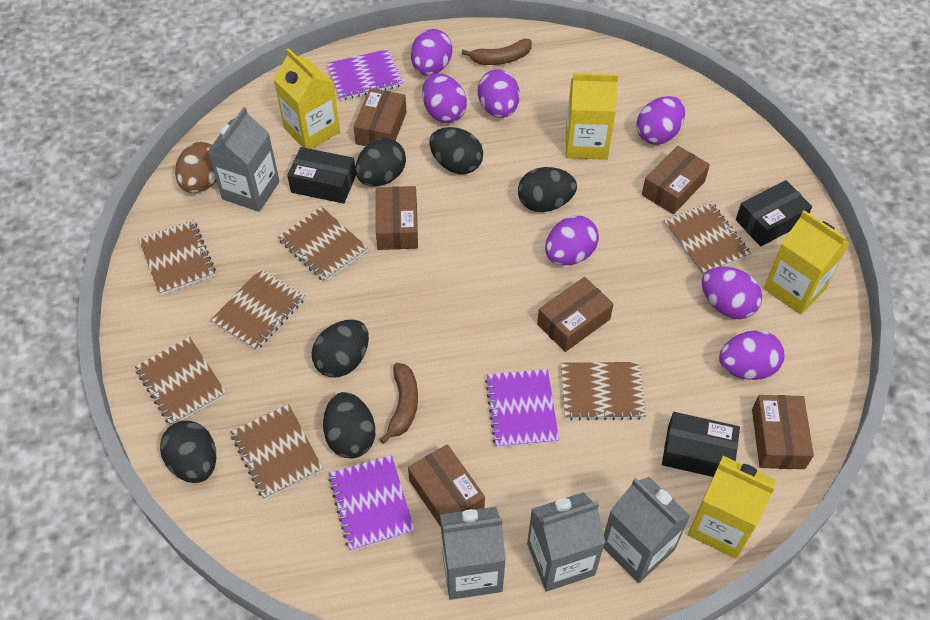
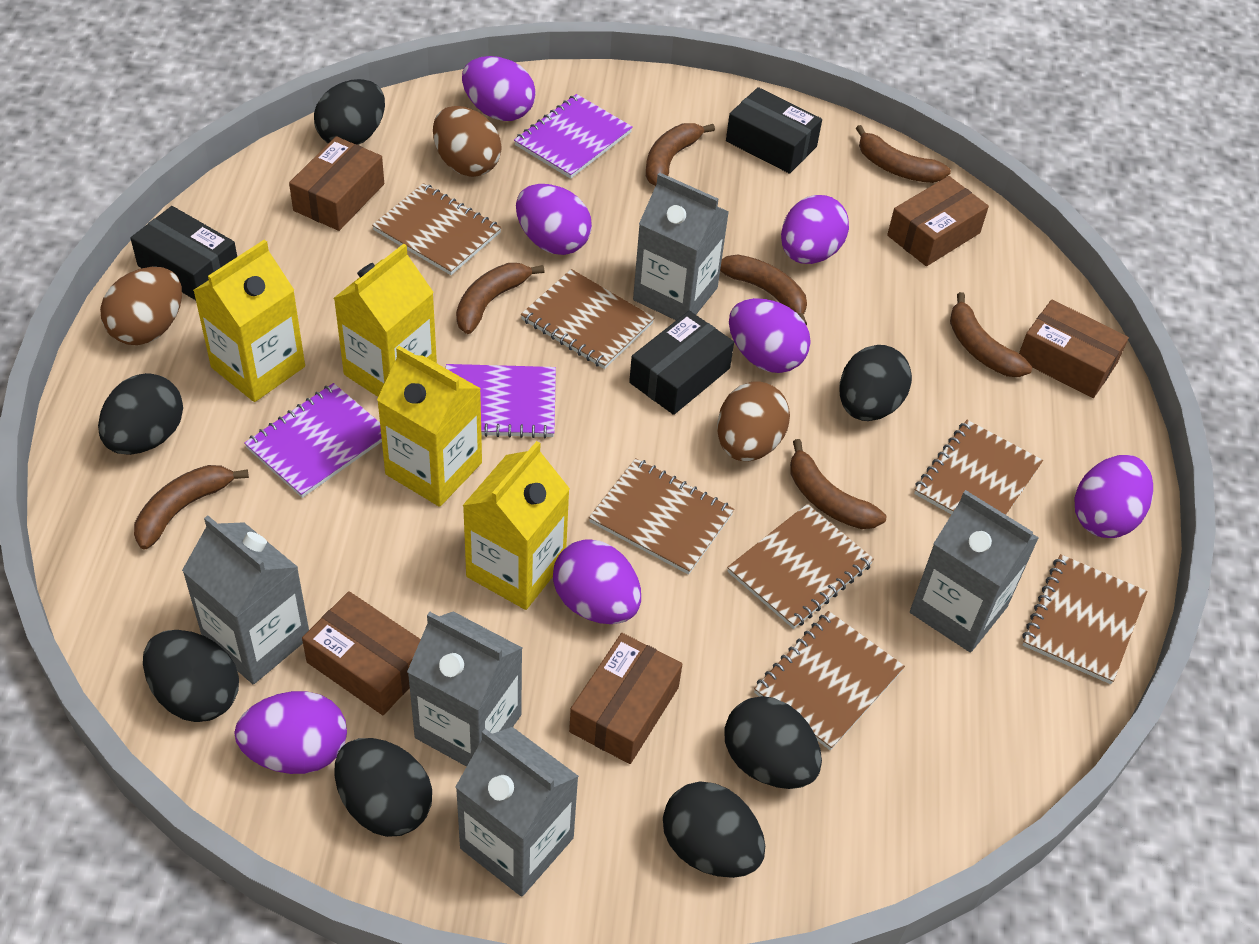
black egg: [160,421,216,483] [312,319,369,377] [323,392,375,458] [355,138,406,186] [429,127,483,174] [518,167,577,212] = 6 -> [98,373,183,455] [143,630,239,722] [314,79,385,145] [334,738,432,837] [663,782,765,878] [724,696,822,789] [839,345,912,421] = 7
brown banana: [380,363,418,444] [461,39,532,65] = 2 -> [134,465,249,550] [456,263,545,334] [646,123,715,186] [720,254,807,325] [790,439,886,529] [856,125,951,183] [950,292,1032,377] = 7
brown box: [354,88,407,146] [376,186,418,250] [408,444,485,527] [537,277,613,352] [642,145,710,215] [752,395,814,469] = 6 -> [289,136,384,231] [302,591,421,715] [569,633,682,764] [887,176,989,266] [1019,300,1129,398] = 5
brown egg: [175,142,217,193] = 1 -> [100,267,182,345] [433,106,502,177] [717,381,790,461] = 3
grey carton: [208,107,280,212] [440,507,506,600] [527,492,605,592] [603,477,690,583] = 4 -> [182,516,309,684] [407,611,522,767] [456,727,579,897] [633,172,729,320] [910,490,1039,652] = 5

